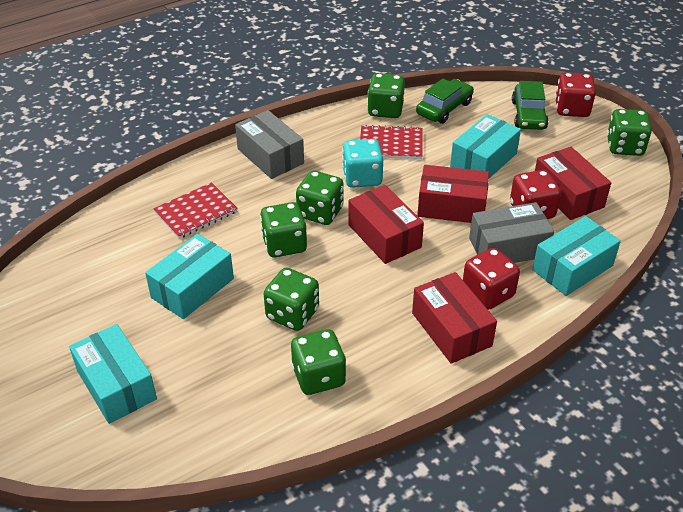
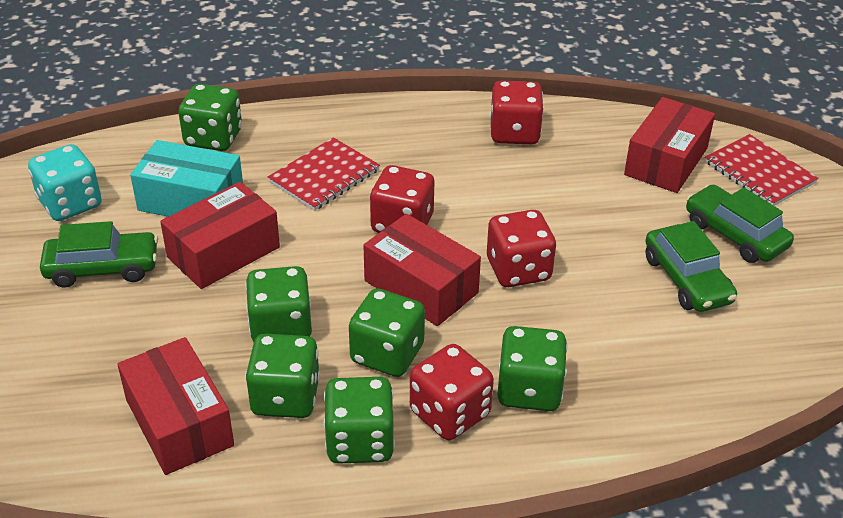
green car: [416,78,474,124] [512,81,549,130] = 2 -> [40,221,158,288] [645,221,737,312] [686,185,794,263] = 3
grey box: [235,110,304,179] [469,202,554,263] = 2 -> none = 0
red dice: [463,247,520,310] [510,170,561,219] [555,73,596,117] = 3 -> [370,165,435,233] [410,344,494,440] [487,210,556,287] [490,81,544,144] = 4
turquoise box: [69,324,157,424] [145,234,234,319] [450,114,521,178] [532,216,621,296] = 4 -> [130,140,243,217] = 1

